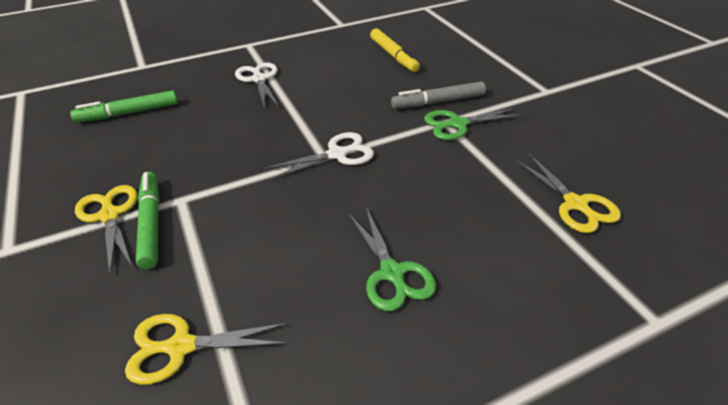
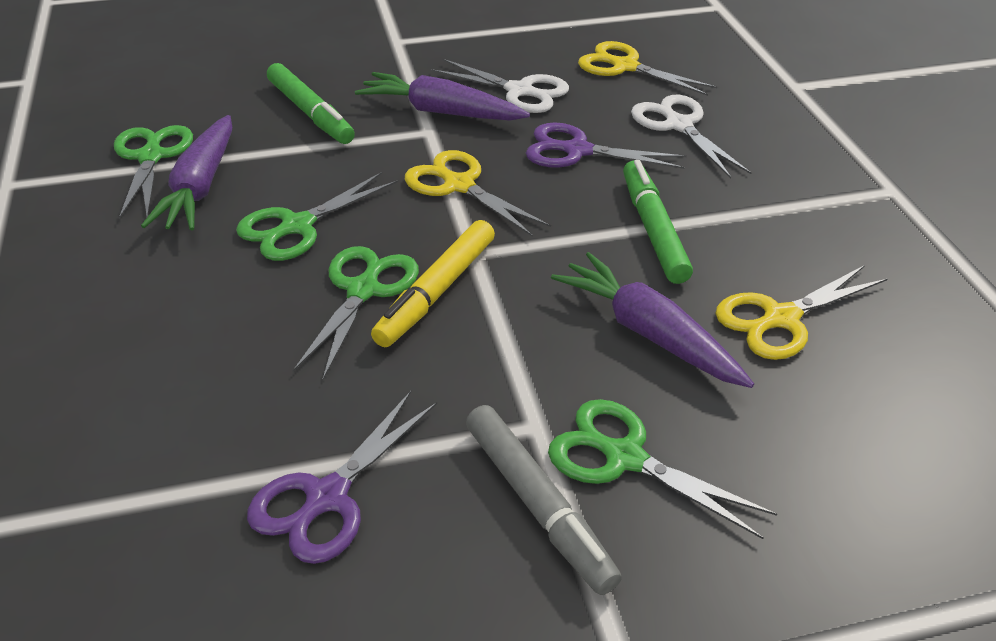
green scissors: [349,207,436,311] [424,107,524,140] = 2 -> [114,125,193,220] [236,172,398,261] [293,246,419,380] [548,399,777,539] = 4
purple carrot: none = 0 -> [141,115,232,231] [355,72,530,121] [551,252,754,388] = 3
purple scissors: none = 0 -> [247,391,437,564] [526,123,687,169] = 2

